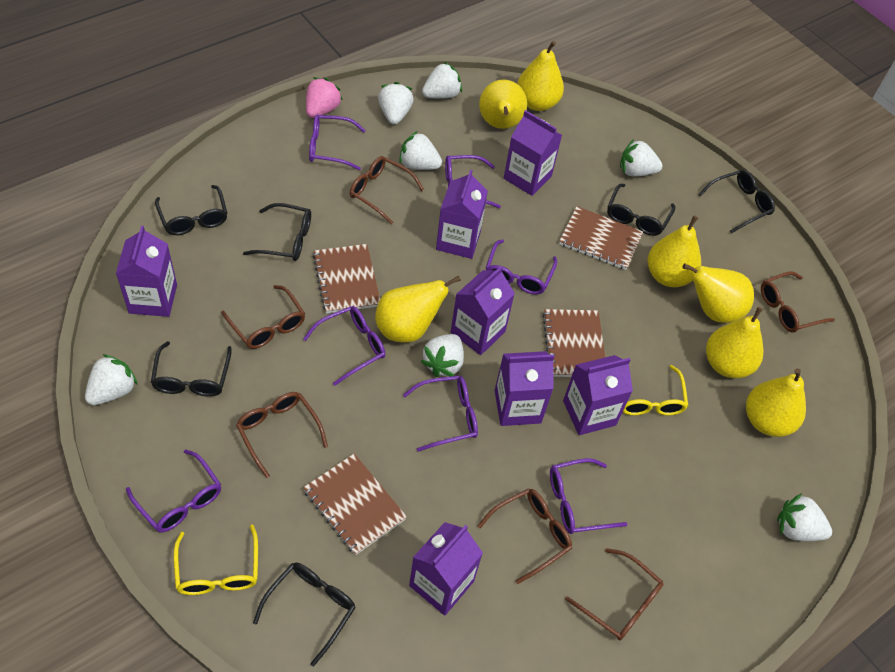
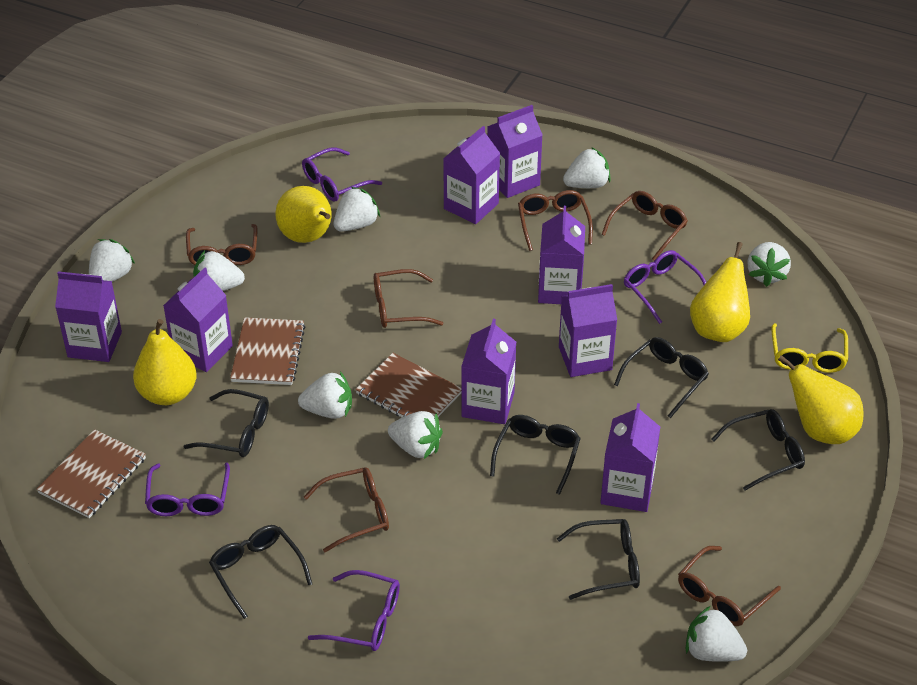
brown notebook: [303,454,407,555] [313,244,380,314] [543,309,605,377] [559,206,643,270] = 4 -> [36,429,146,518] [230,317,305,385] [355,353,462,417] = 3
pink strawberry: [306,78,343,118] = 1 -> none = 0
purple carton: [116,226,177,317] [409,522,483,615] [436,170,488,259] [451,266,515,355] [495,351,554,426] [504,110,562,196] [563,355,633,435] = 7 -> [55,271,122,362] [163,267,233,372] [443,126,500,224] [461,319,516,424] [487,105,542,198] [538,206,585,304] [559,284,617,377] [600,403,660,512] = 8
purple glasses: [126,449,221,532] [303,306,385,386] [309,114,366,170] [403,375,478,452] [445,155,501,208] [486,239,557,295] [550,458,628,534] = 7 -> [145,463,230,516] [302,147,382,202] [308,570,400,651] [624,250,706,324] = 4
white strawberry: [85,354,138,405] [378,82,413,124] [399,131,442,170] [421,334,464,377] [422,62,462,99] [620,139,663,177] [777,493,832,541] = 7 -> [89,239,135,282] [193,250,245,291] [298,371,352,419] [334,187,380,232] [388,411,443,459] [563,147,611,188] [686,606,747,662] [748,242,791,287] = 8
yellow glasses: [174,524,258,595] [623,365,688,416] = 2 -> [771,323,848,373] = 1
yellow pear: [375,275,461,343] [479,79,527,129] [517,41,564,111] [648,216,701,287] [682,264,754,323] [706,307,763,378] [746,368,806,437] = 7 -> [133,319,197,405] [275,186,332,243] [690,242,750,342] [778,355,864,444] = 4

